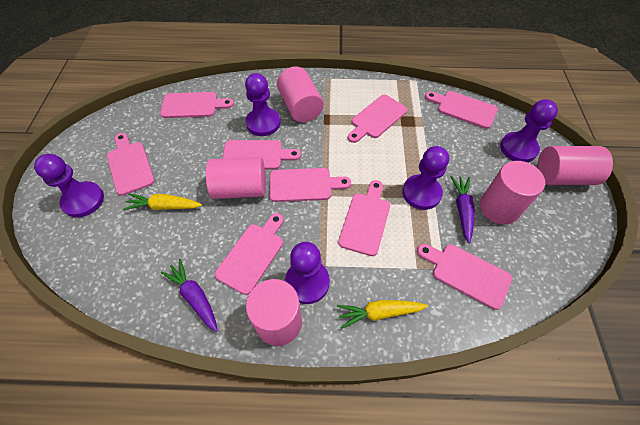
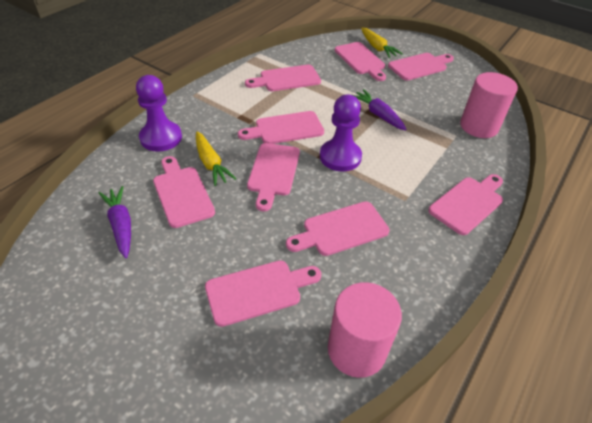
pink cylinder: [206,157,266,199] [246,279,302,346] [277,66,324,122] [480,161,545,224] [537,146,613,185] = 5 -> [328,282,402,378] [460,72,518,138] = 2
purple pawn: [34,154,104,218] [245,73,280,136] [285,242,330,304] [402,146,449,210] [500,99,558,162] = 5 -> [136,75,182,152] [320,94,362,171] = 2

